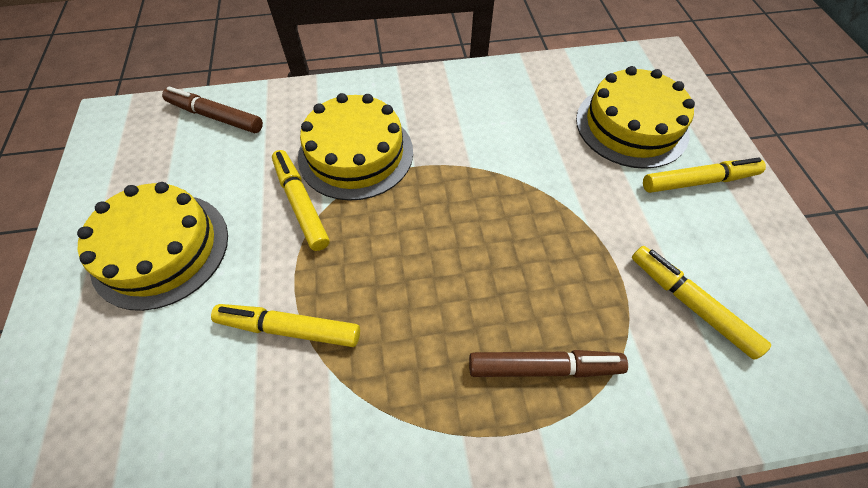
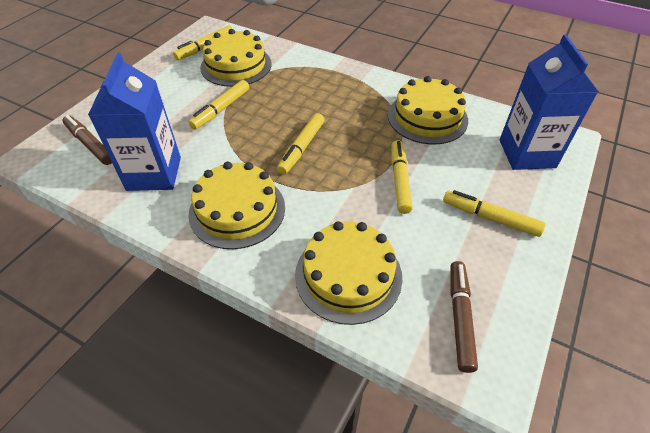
blue carton: none = 0 -> [88,53,181,191] [500,35,598,170] = 2
yellow cake: [77,182,228,311] [298,93,413,201] [576,66,695,169] = 3 -> [189,162,285,249] [200,29,272,87] [295,221,402,325] [388,76,468,144] = 4
yellow marker: [211,304,360,347] [272,150,329,251] [632,246,771,360] [643,158,766,193] = 4 -> [173,25,233,60] [188,80,249,130] [277,113,324,174] [392,140,413,214] [443,190,546,237] = 5

